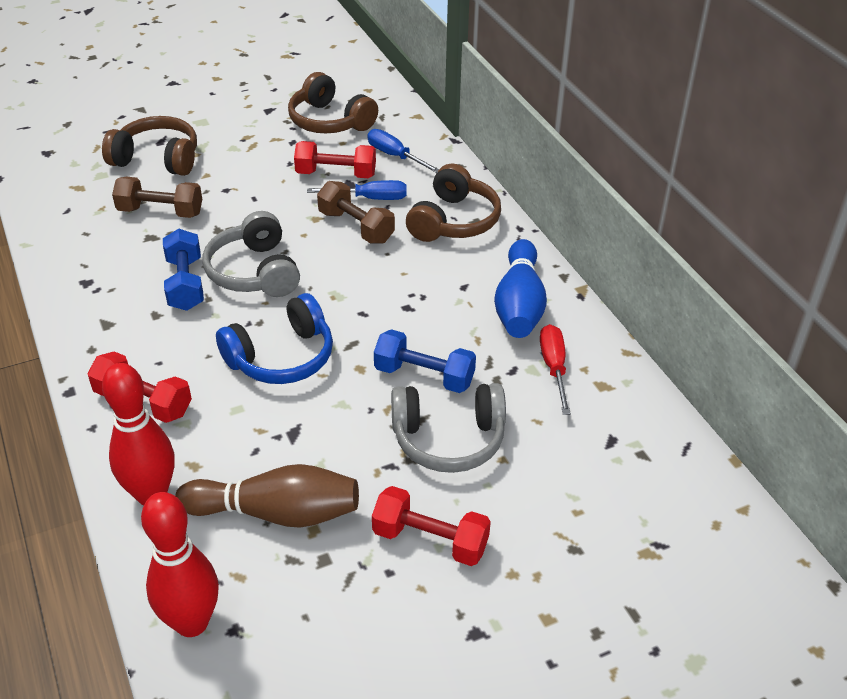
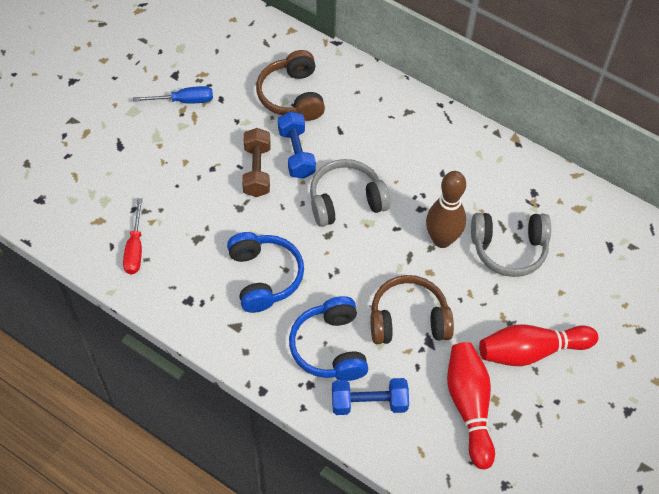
blue bowling pin: [494,239,547,338] = 1 -> none = 0
blue headphones: [216,293,333,384] = 1 -> [227,232,304,313] [289,296,368,381] = 2
blue screwdriver: [307,180,407,200] [367,129,439,173] = 2 -> [133,86,213,103] = 1
brown dumbbell: [112,177,202,218] [317,181,395,244] = 2 -> [242,128,270,197] = 1
brown headphones: [102,116,197,176] [288,72,378,133] [406,164,501,242] = 3 -> [256,50,325,121] [370,275,454,344] = 2
red dumbbell: [88,352,192,423] [294,141,376,178] [372,486,491,566] = 3 -> none = 0

